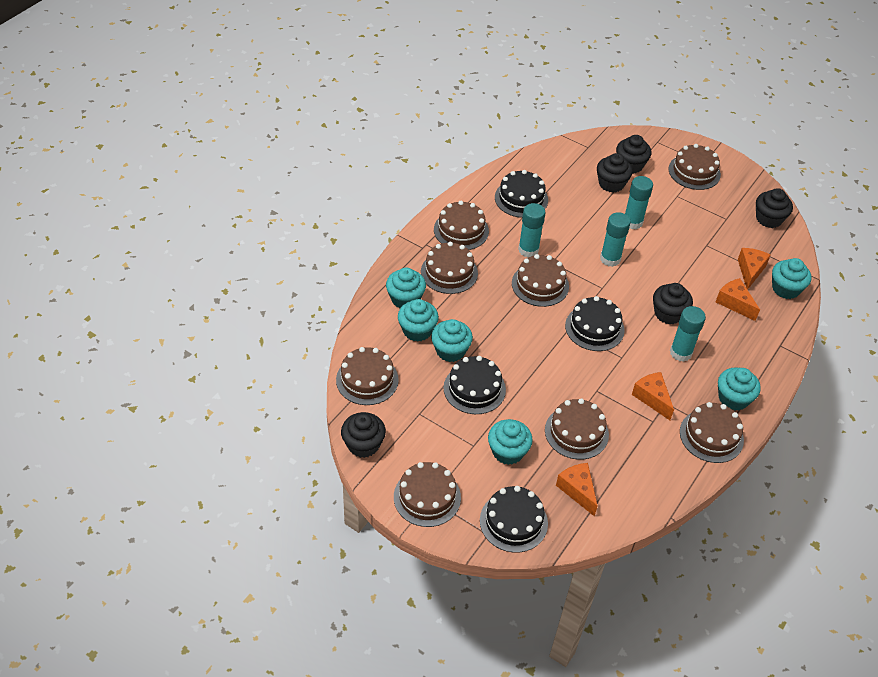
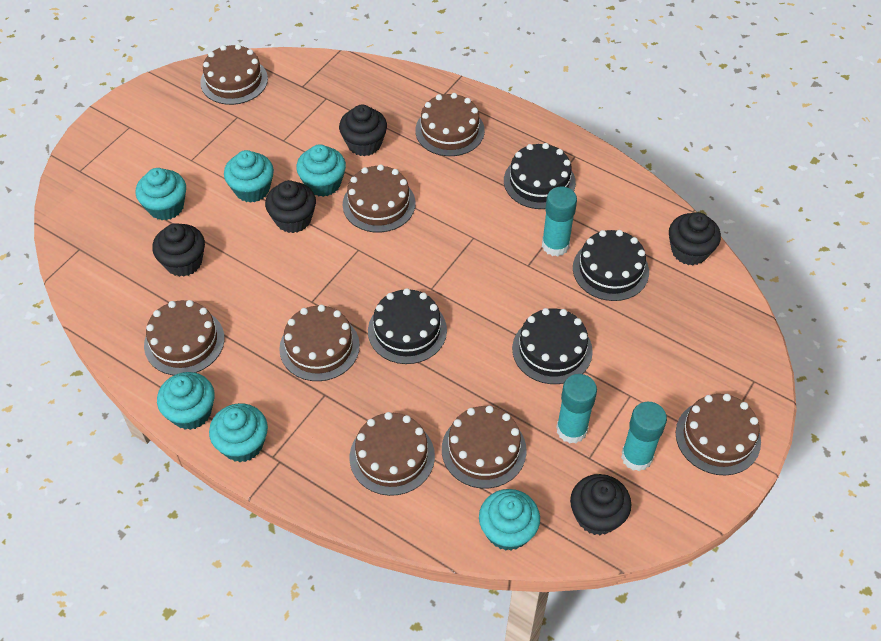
orange cheese: [556,463,598,516] [632,372,674,420] [716,278,760,321] [738,248,770,290] = 4 -> none = 0
turquoise glue stick: [518,203,545,257] [600,212,631,267] [625,176,653,229] [670,306,706,362] = 4 -> [542,187,577,257] [556,374,597,443] [621,402,667,471] = 3

